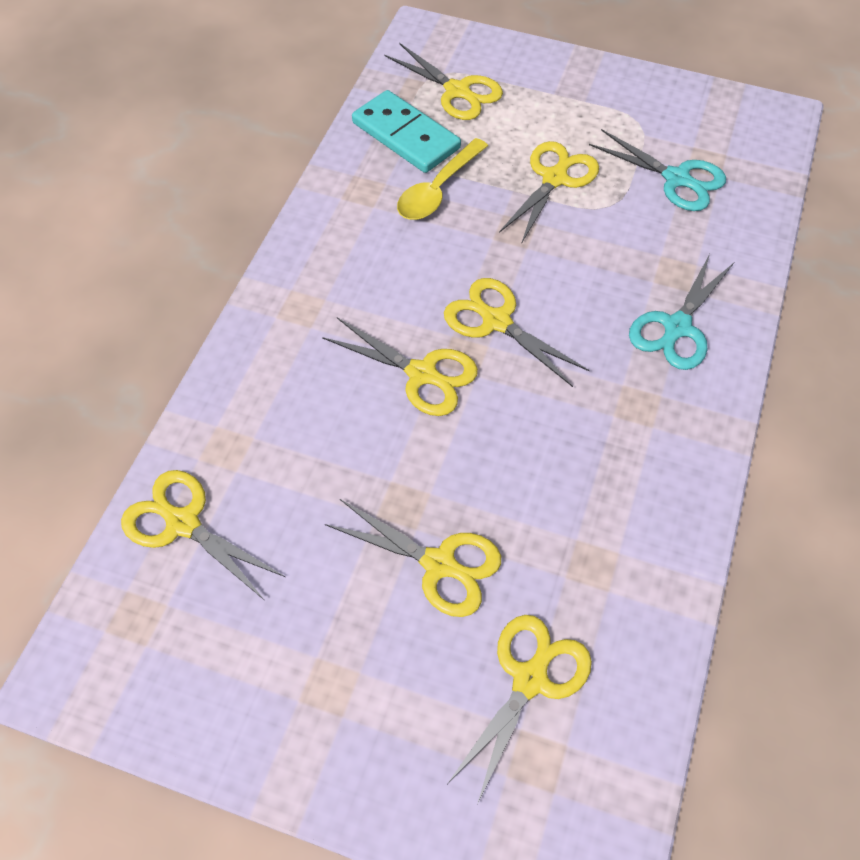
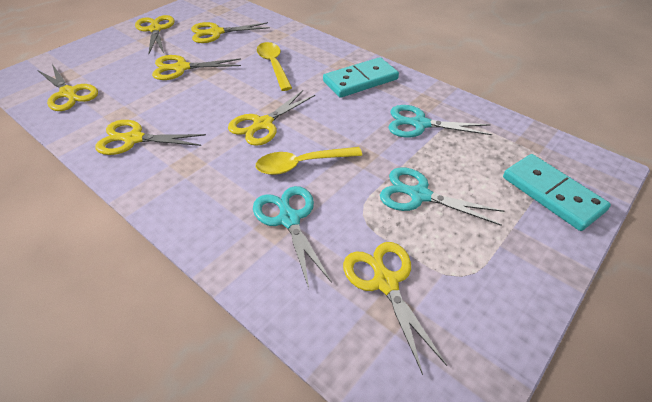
turquoise domino: [352,90,461,173] = 1 -> [323,57,399,98] [503,154,611,231] = 2
turquoise scissors: [589,129,726,211] [629,254,734,370] = 2 -> [253,186,332,288] [380,167,504,226] [389,105,492,137] = 3
yellow spoon: [397,138,488,220] = 1 -> [256,147,362,175] [257,42,292,91] = 2

